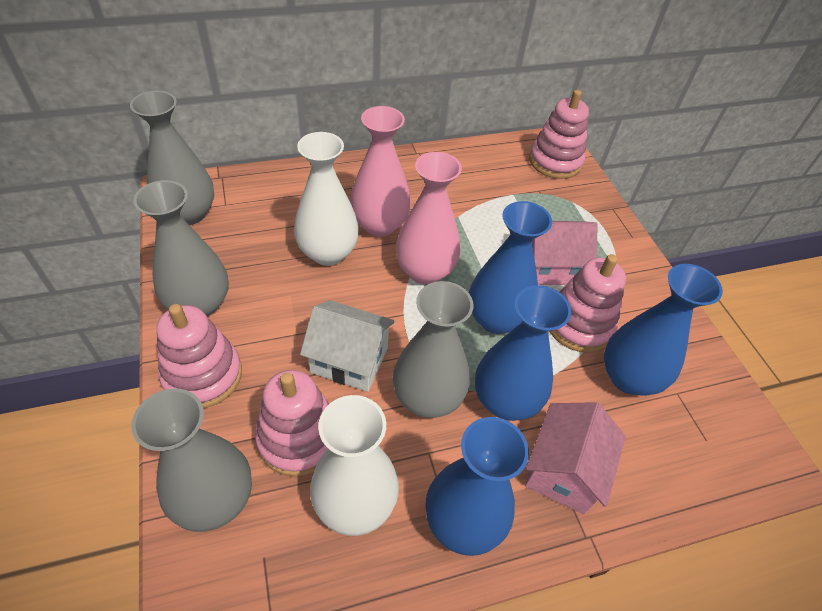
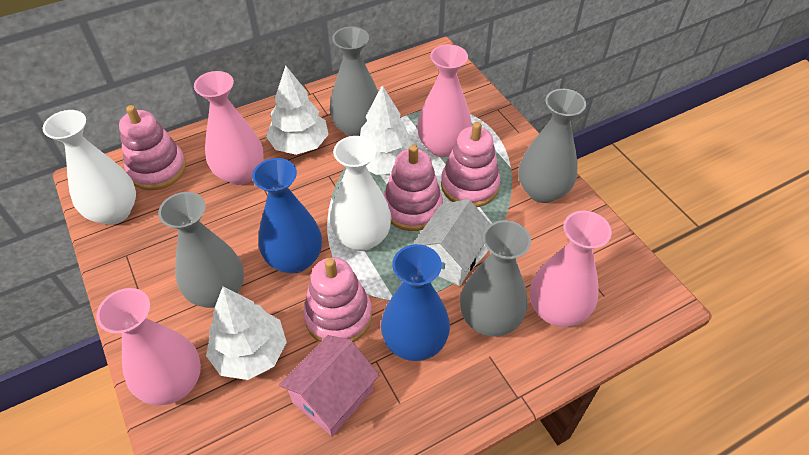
blue vase: [425,417,529,556] [469,201,552,334] [475,285,571,421] [604,264,723,396] = 4 -> [252,158,322,274] [381,244,450,361] = 2
pink house: [525,402,626,515] [532,221,598,285] = 2 -> [279,335,379,436] = 1
pink vase: [350,106,411,237] [396,152,462,284] = 2 -> [96,288,201,406] [194,71,264,185] [417,44,472,157] [530,211,612,327] = 4
white tree: none = 0 -> [206,287,287,380] [266,65,329,155] [360,85,415,175] = 3

